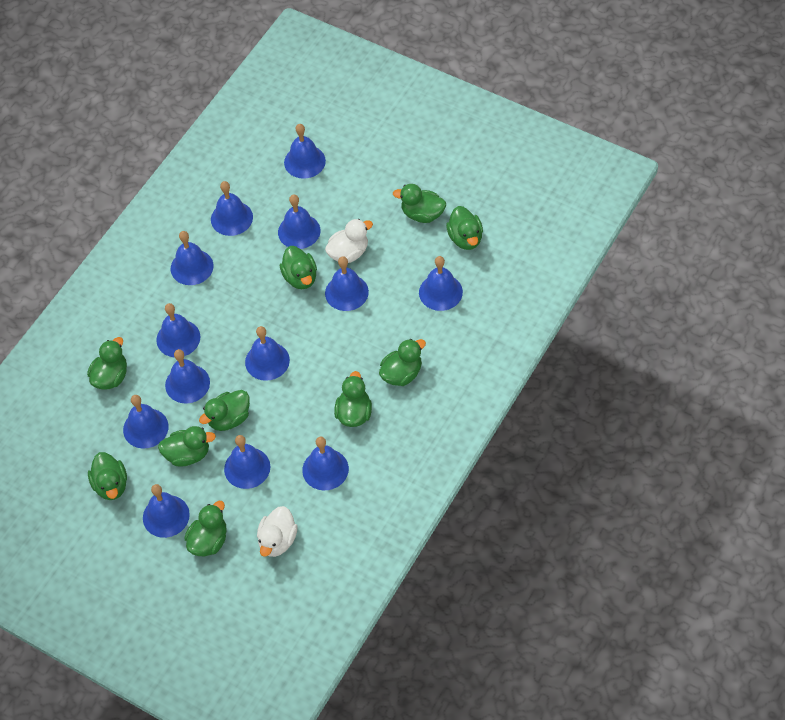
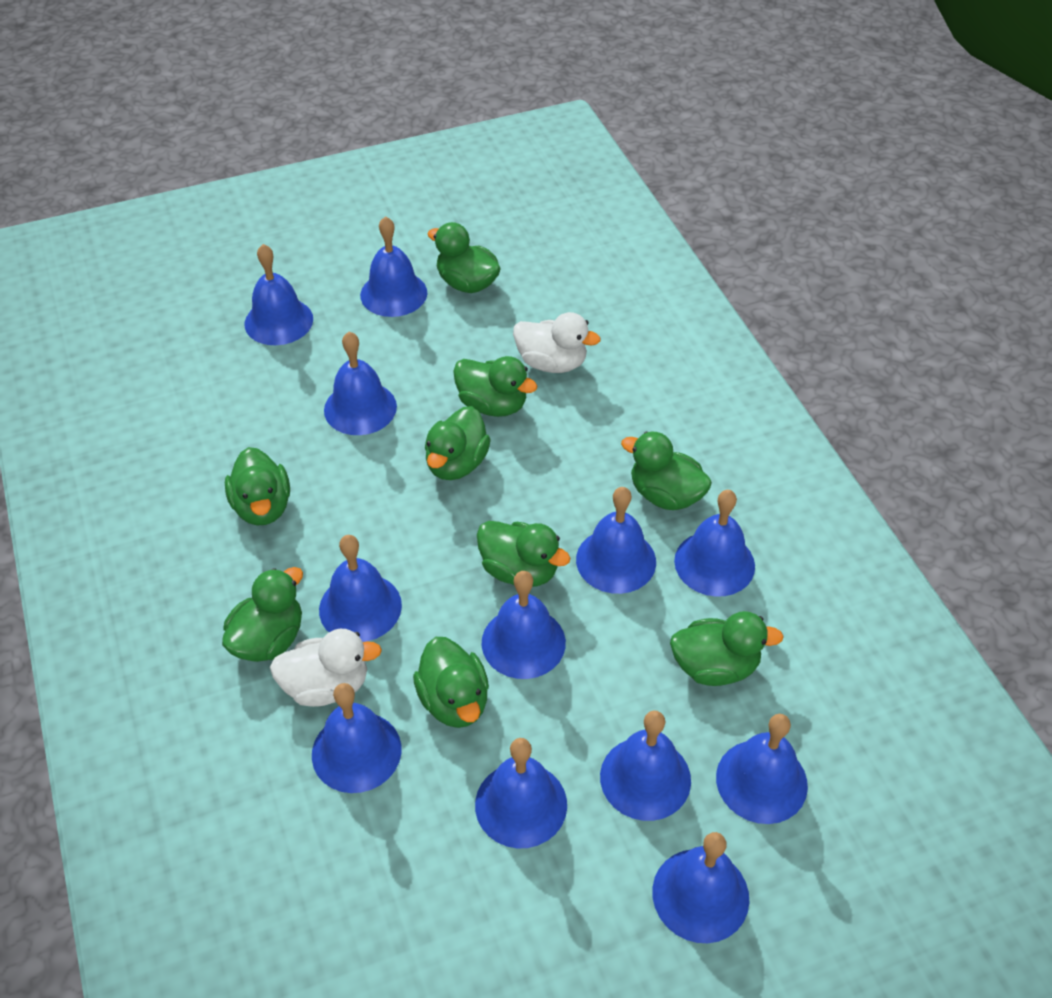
blue bell: [123,395,169,449] [143,484,190,538] [156,303,200,358] [165,349,210,403] [171,231,213,285] [211,181,253,236] [224,435,270,489] [245,326,290,381] [278,195,321,249] [284,124,326,179] [302,437,349,490] [325,256,369,311] [419,256,463,311] = 13 -> [245,244,313,345] [312,683,402,793] [319,535,402,642] [324,332,397,435] [360,216,427,317] [475,738,567,848] [481,571,566,679] [576,487,656,594] [600,710,691,821] [652,832,749,943] [674,490,755,597] [716,714,808,824] = 12
green duck: [87,337,127,389] [88,452,127,500] [158,426,216,466] [184,501,227,556] [199,390,250,431] [280,246,317,289] [334,371,372,427] [379,339,426,386] [393,184,446,223] [446,206,483,250] = 10 -> [222,567,303,662] [225,447,290,526] [413,637,489,728] [425,406,491,480] [427,222,500,293] [453,356,537,417] [477,521,571,587] [621,432,712,510] [670,611,784,686] = 9

